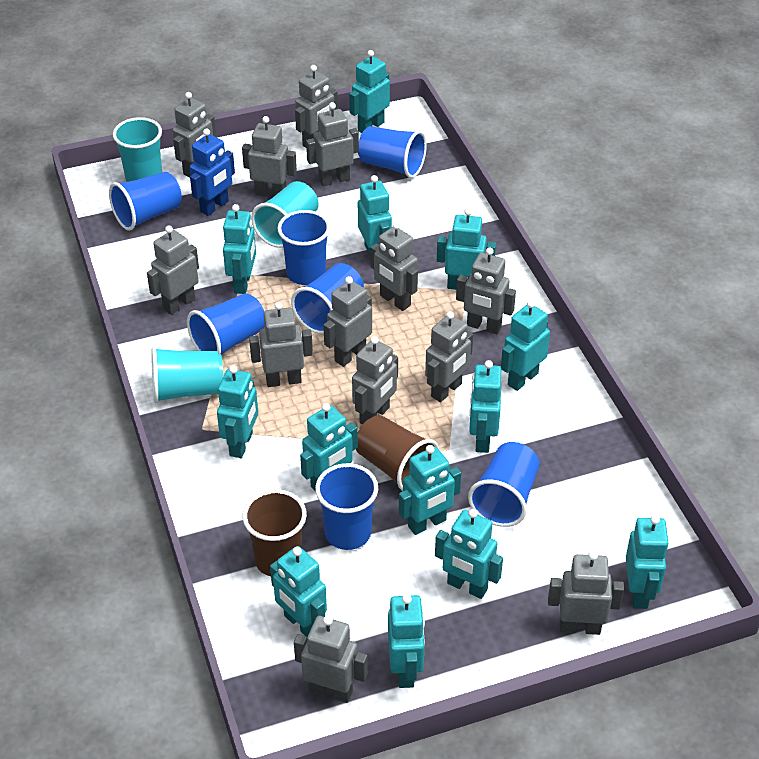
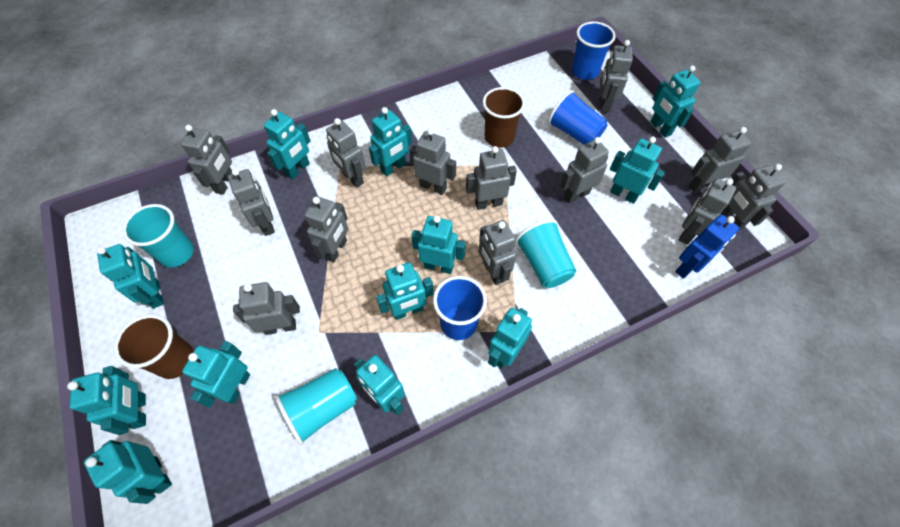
blue cup: [109,172,182,231] [187,293,265,354] [277,210,330,285] [291,263,364,334] [315,463,378,550] [358,126,427,178] [468,442,540,527] = 7 -> [433,276,487,340] [548,90,608,145] [572,21,616,80] = 3
turquoise robot: [217,365,258,458] [223,204,256,294] [270,546,327,637] [300,403,358,491] [349,50,390,133] [358,175,392,252] [388,594,425,688] [399,445,461,535] [435,509,503,599] [437,208,496,290] [469,360,501,453] [501,300,550,391] [626,515,669,609] = 13 -> [67,366,146,435] [84,440,172,504] [97,244,164,308] [182,341,250,408] [264,109,310,179] [354,355,405,415] [369,107,412,177] [376,262,434,320] [411,215,466,274] [488,308,532,369] [610,137,665,204] [650,65,700,138] = 12

